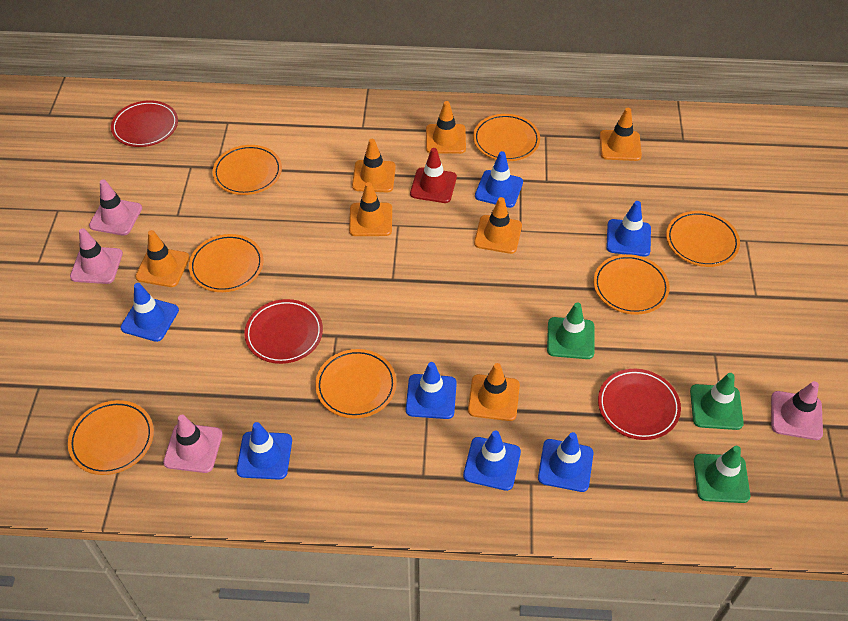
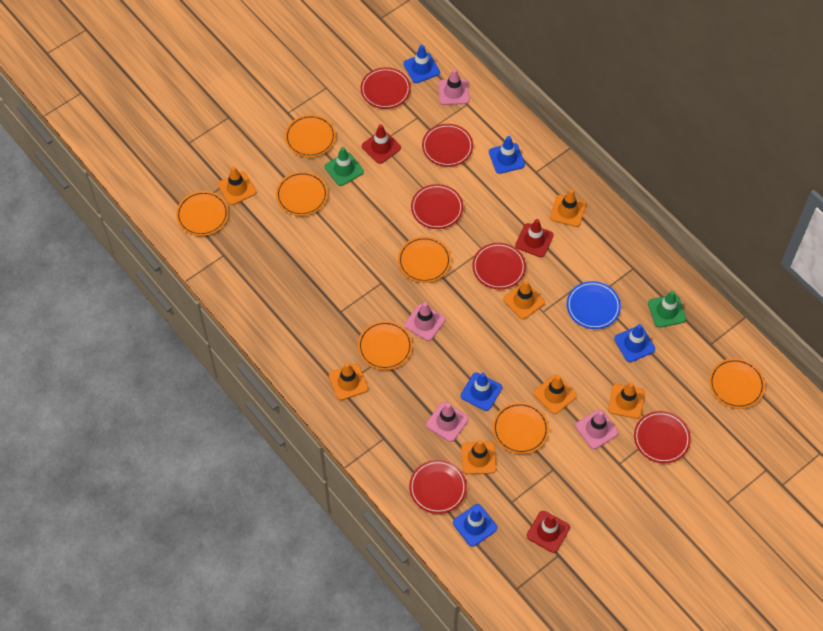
blue plate: none = 0 -> [567,281,621,329] = 1
blue traffic cone: [120,283,179,342] [236,422,292,480] [406,362,457,419] [463,431,521,491] [475,151,523,208] [538,432,594,492] [606,201,651,257] = 7 -> [403,45,440,83] [453,504,497,547] [461,373,502,411] [489,136,525,174] [614,324,655,362] = 5
green traffic cone: [547,302,594,359] [690,373,744,430] [694,446,750,503] = 3 -> [325,147,364,186] [648,291,686,328] = 2
red plate: [111,100,178,147] [244,299,323,364] [598,369,681,440] = 3 -> [360,67,411,109] [409,460,467,514] [411,184,463,229] [422,124,473,167] [472,243,526,289] [634,411,691,463] = 6
red traffic cone: [410,148,457,203] = 1 -> [362,124,401,164] [515,219,554,257] [527,511,570,553] = 3

